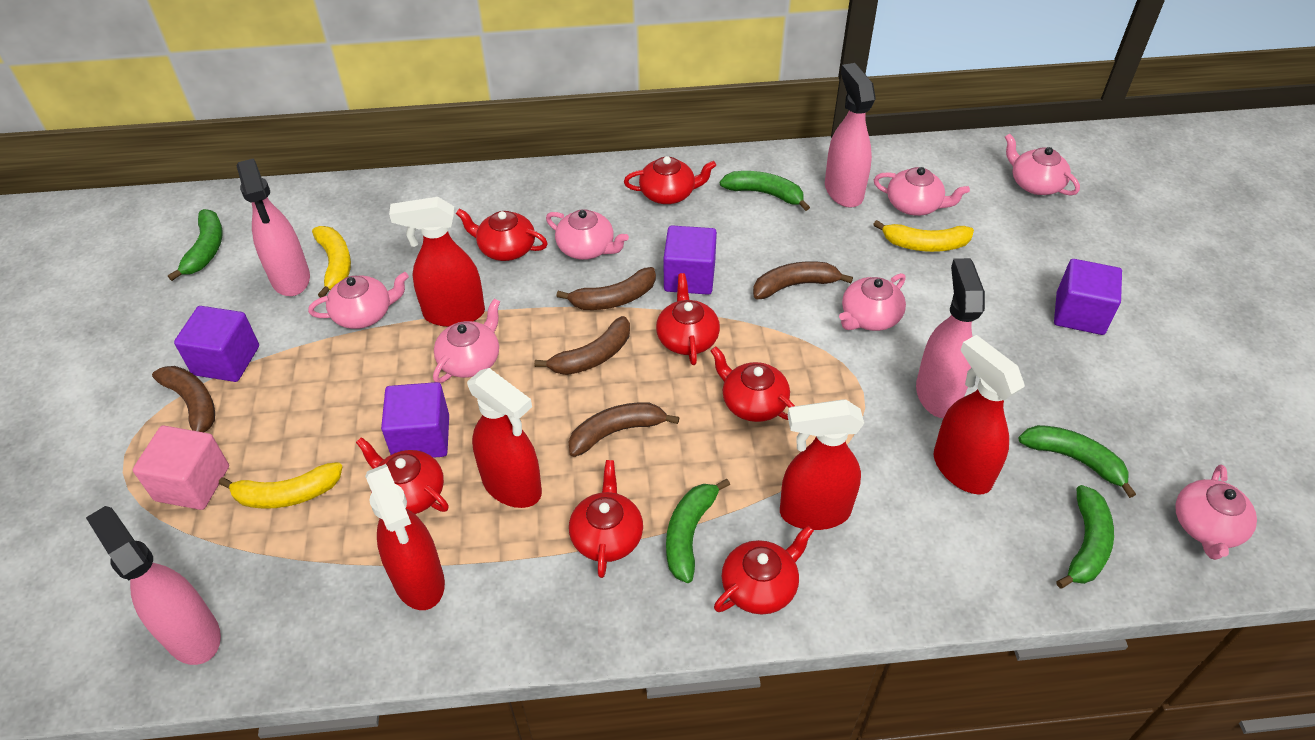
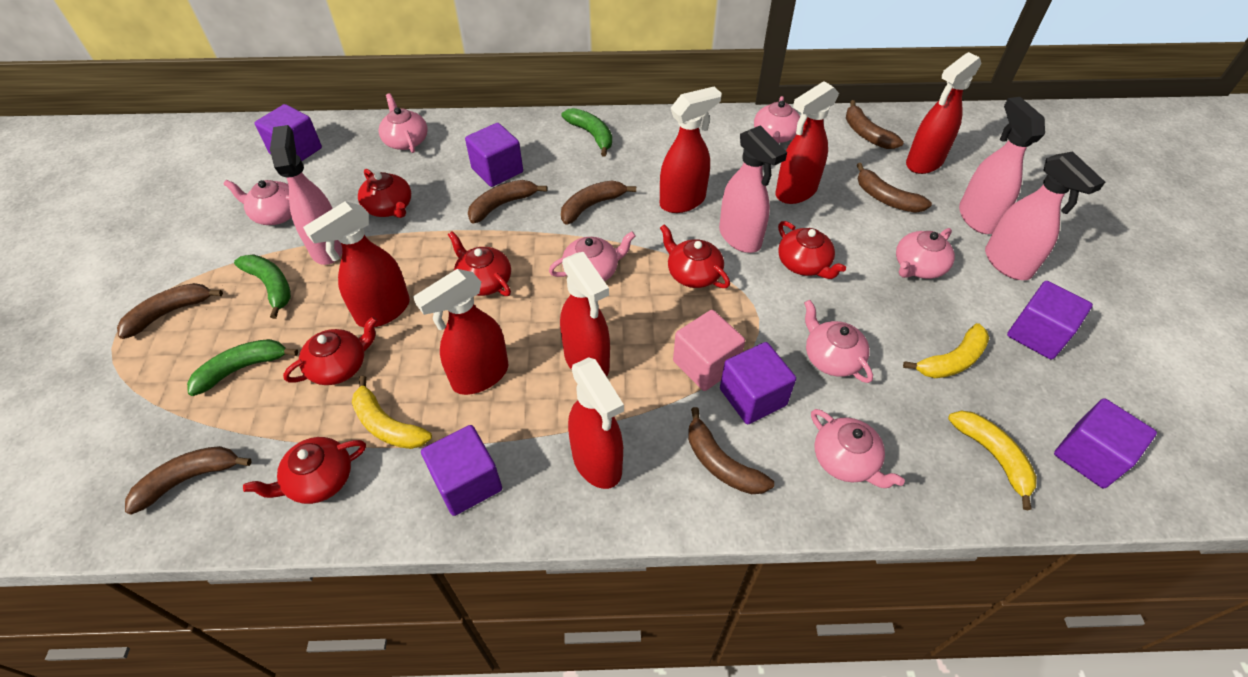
brown banana: [152,366,215,432] [534,316,630,375] [556,267,656,310] [569,402,680,457] [753,261,853,299] = 5 -> [117,283,223,339] [125,446,252,515] [468,180,547,224] [561,180,636,225] [688,407,774,494] [846,100,904,149] [857,163,932,213] = 7
green banana: [168,209,223,281] [666,479,730,583] [720,171,810,211] [1018,425,1136,498] [1056,485,1114,588] = 5 -> [187,339,298,396] [234,254,291,319] [562,108,612,156] = 3
purple cube: [174,306,259,382] [381,382,449,458] [664,225,717,295] [1054,259,1122,335] = 4 -> [255,104,322,161] [421,425,502,516] [465,123,523,187] [720,342,796,424] [1007,281,1093,360] [1054,398,1157,488] = 6
red spray bottle: [365,464,445,610] [389,197,485,327] [467,368,542,508] [780,399,864,530] [934,335,1025,495] = 5 -> [303,201,410,327] [413,269,508,395] [560,252,610,377] [568,357,624,489] [660,87,722,213] [775,81,839,204] [906,52,982,174] = 7
red teapot: [356,437,449,514] [456,208,548,261] [569,460,643,578] [624,156,716,204] [656,273,720,365] [710,346,795,422] [714,525,814,614] = 7 -> [243,437,366,504] [283,317,378,385] [358,169,411,218] [448,231,511,296] [660,224,730,288] [778,221,846,279] = 6

